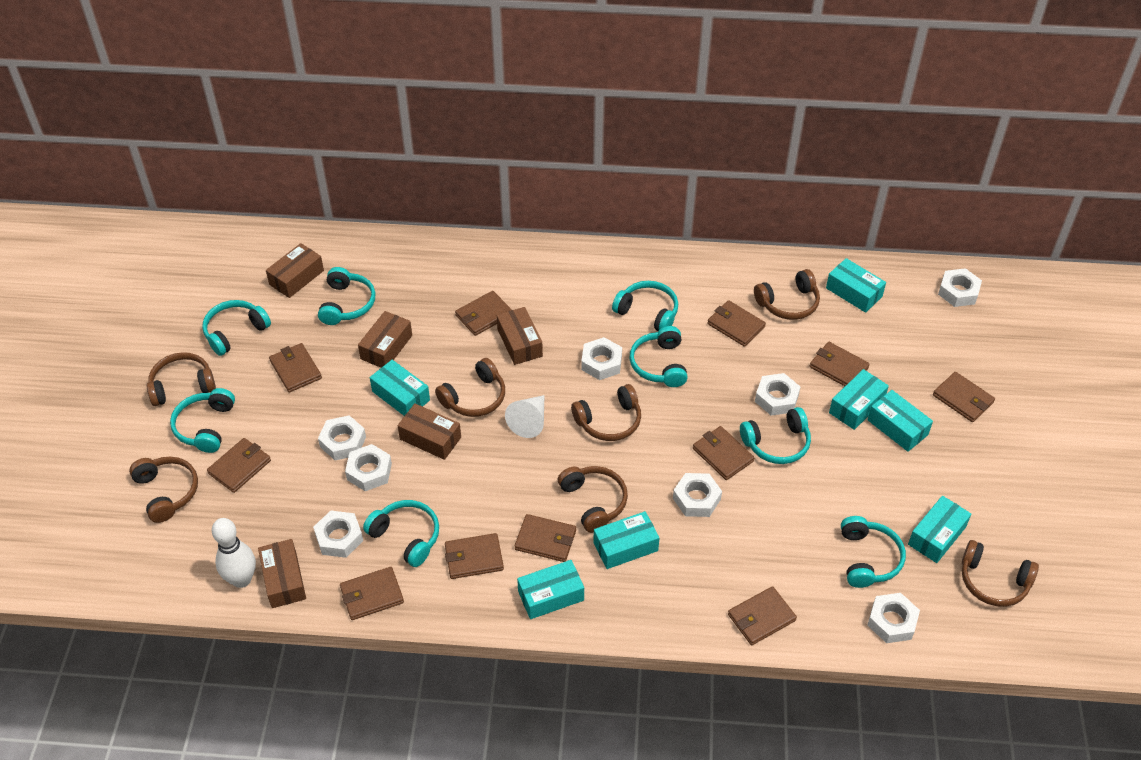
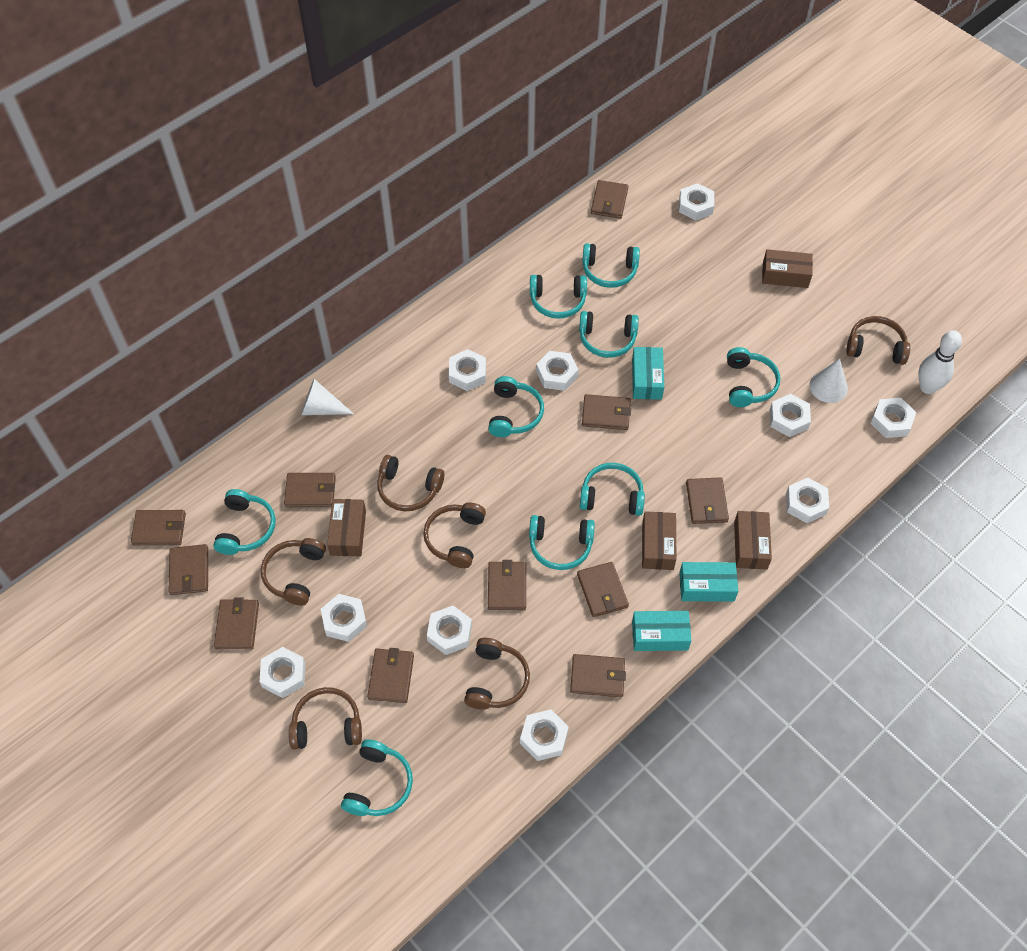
brown box: [258,539,306,608] [266,243,324,298] [358,311,412,367] [398,403,461,460] [497,307,543,365] = 5 -> [327,499,366,556] [642,511,676,570] [734,511,772,569] [762,249,813,288] = 4
brown headphones: [129,457,198,523] [147,352,216,406] [435,358,505,417] [558,466,628,533] [571,384,641,441] [754,269,820,320] [962,540,1039,607] = 7 -> [261,538,326,606] [289,687,362,750] [377,455,444,511] [423,503,486,568] [464,638,530,710] [846,316,910,365] = 6
turquoise box: [370,360,430,416] [517,560,584,619] [593,511,659,569] [826,258,886,313] [829,369,889,430] [868,390,933,452] [908,496,971,563] = 7 -> [632,347,664,400] [632,611,691,651] [679,562,738,602] = 3
turquoise headphones: [170,388,235,453] [202,300,271,356] [318,267,375,325] [363,500,439,567] [612,281,678,331] [630,326,688,387] [740,407,811,464] [841,516,906,588] = 8 -> [213,489,276,555] [341,739,413,816] [488,376,544,437] [529,515,595,570] [530,275,587,319] [579,311,639,358] [580,463,645,516] [582,243,640,288] [727,347,780,407] = 9
white cone: [505,395,545,438] = 1 -> [301,379,354,415] [809,359,848,403] = 2
white nut: [313,511,363,558] [318,415,366,460] [345,444,392,491] [581,337,622,380] [673,473,722,517] [755,373,800,416] [867,593,920,643] [938,268,982,307] = 8 -> [260,647,305,698] [321,594,367,642] [427,606,472,655] [449,349,486,391] [520,709,569,761] [536,351,578,391] [679,183,714,221] [770,394,811,437] [786,478,829,523] [871,398,916,438] = 10

